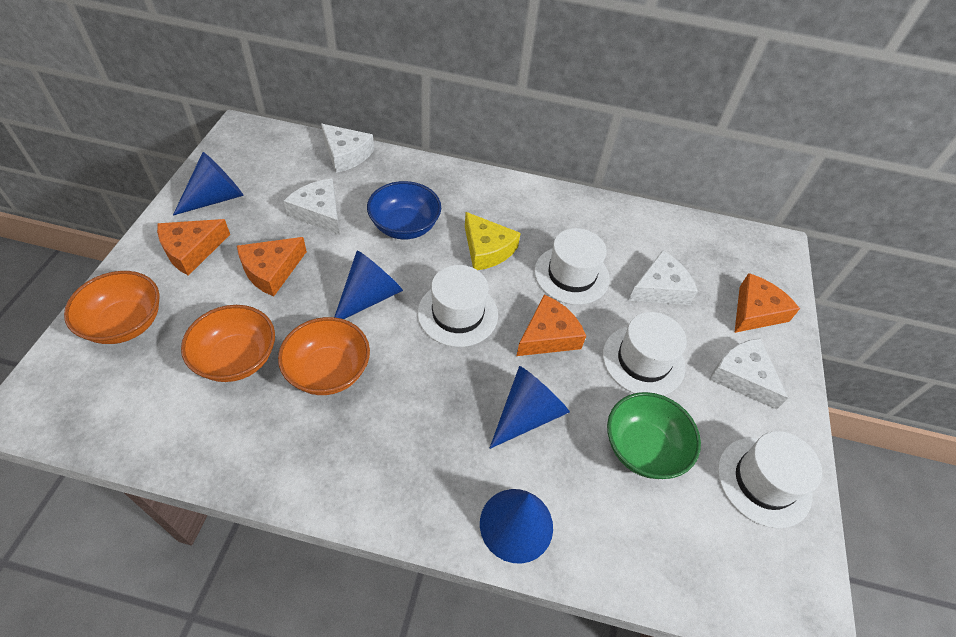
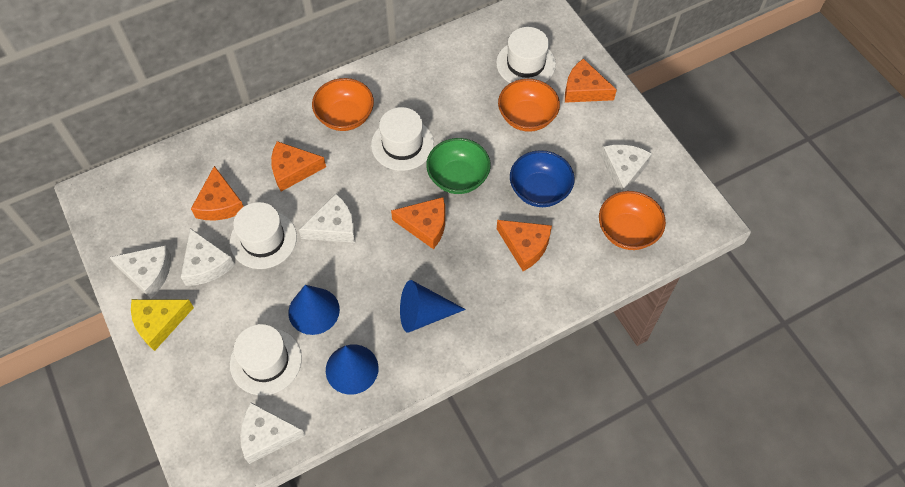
blue cone: [173,152,243,215] [334,250,403,319] [480,489,553,564] [489,366,570,449] = 4 -> [288,285,340,335] [326,344,379,395] [400,280,466,333] = 3
orange cheese: [157,219,230,276] [237,237,307,296] [516,294,586,356] [734,273,800,333] = 4 -> [191,166,244,220] [271,141,326,191] [391,197,445,249] [497,220,552,271] [565,59,617,103] = 5
white cheese: [284,179,340,235] [321,124,374,173] [628,250,698,305] [709,339,788,410] = 4 -> [109,245,171,299] [181,228,235,286] [240,402,306,464] [299,194,355,243] [601,144,652,192] = 5

